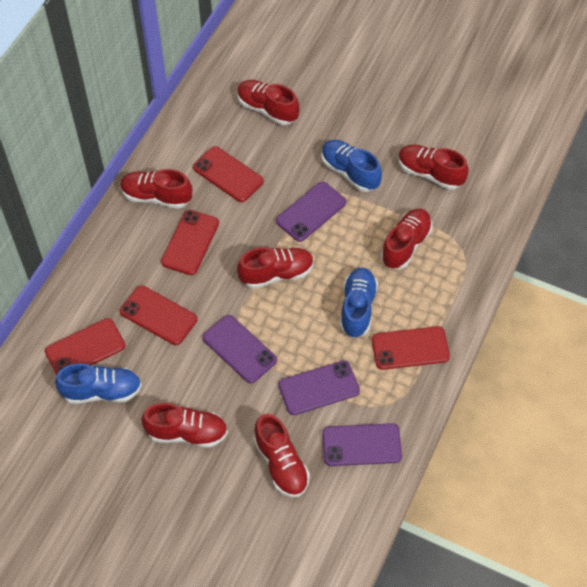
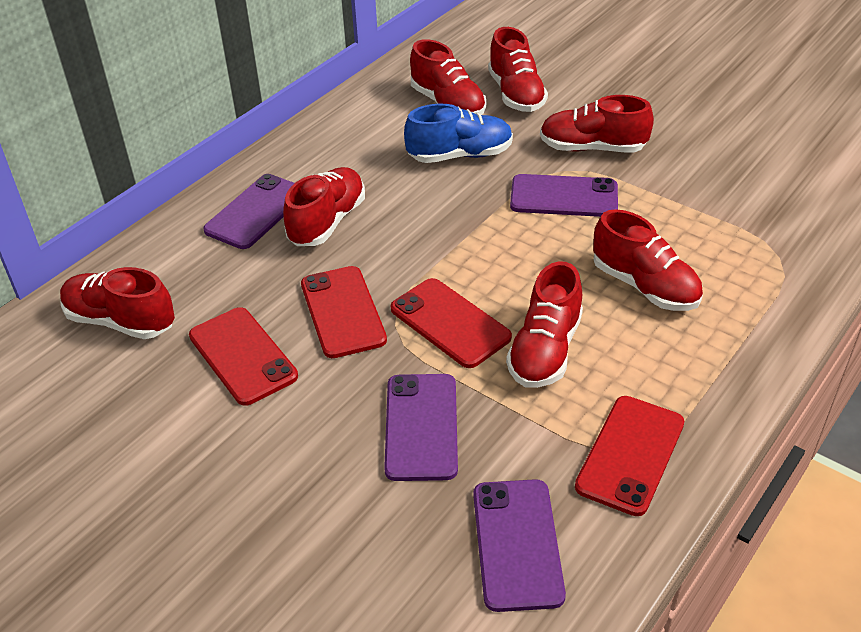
blue shoe: [55,364,142,404] [321,140,382,192] [340,268,378,338] = 3 -> [404,104,513,163] = 1
red phone: [45,318,125,375] [120,285,197,345] [161,210,219,275] [193,146,263,202] [372,326,450,370] = 5 -> [189,307,298,406] [301,266,387,358] [391,278,512,368] [575,396,684,516] = 4

